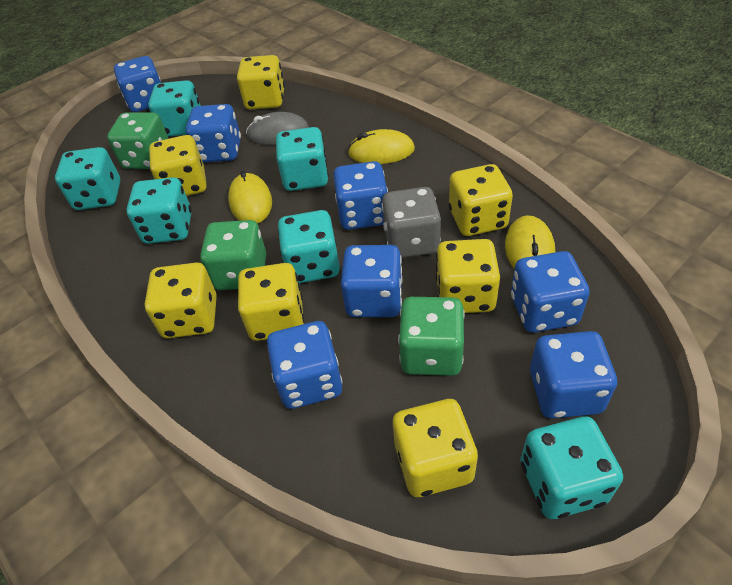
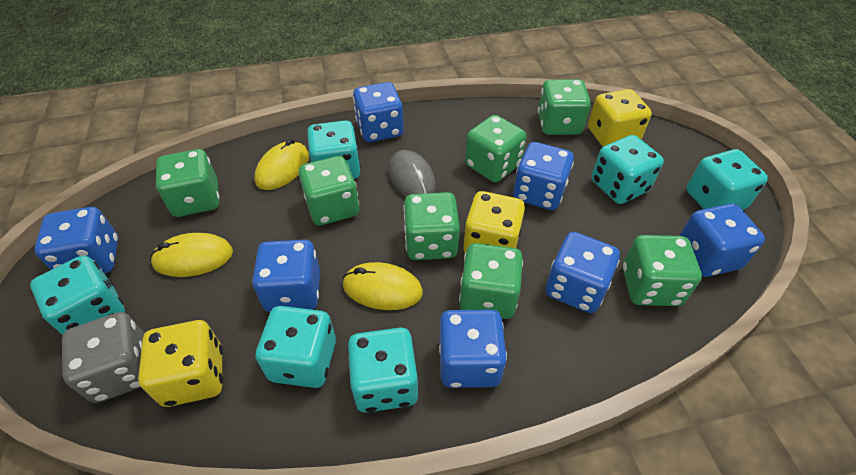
green dice: [107,112,169,169] [200,220,266,290] [398,297,465,376] = 3 -> [156,149,220,217] [298,156,359,226] [403,192,460,260] [459,243,523,319] [465,115,527,182] [538,79,591,135] [623,235,702,306] = 7
yellow dice: [145,263,217,338] [149,135,206,196] [237,55,285,110] [238,263,304,341] [393,399,478,497] [436,239,500,313] [449,164,513,236] = 7 -> [138,320,223,407] [463,191,525,253] [588,89,652,147] = 3

